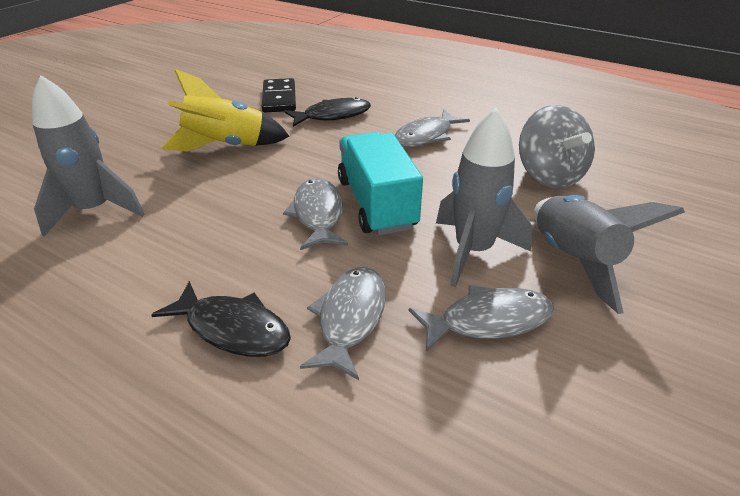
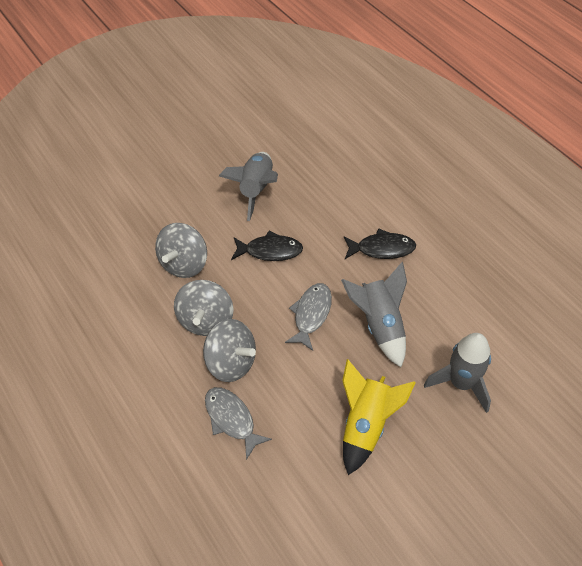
black domino: [262,78,296,112] = 1 -> none = 0
grey fish: [283,178,348,250] [300,267,386,380] [395,110,470,147] [409,285,554,352] = 4 -> [205,387,272,460] [285,283,332,351] = 2
grey spinning top: [519,105,595,188] = 1 -> [155,223,207,278] [174,280,234,336] [203,319,256,382] = 3
turquoise truck: [338,132,423,235] = 1 -> none = 0

